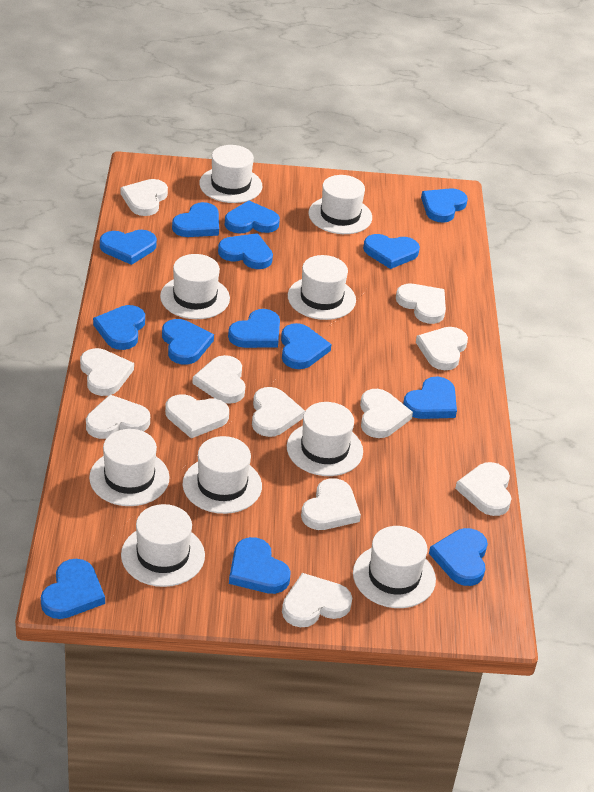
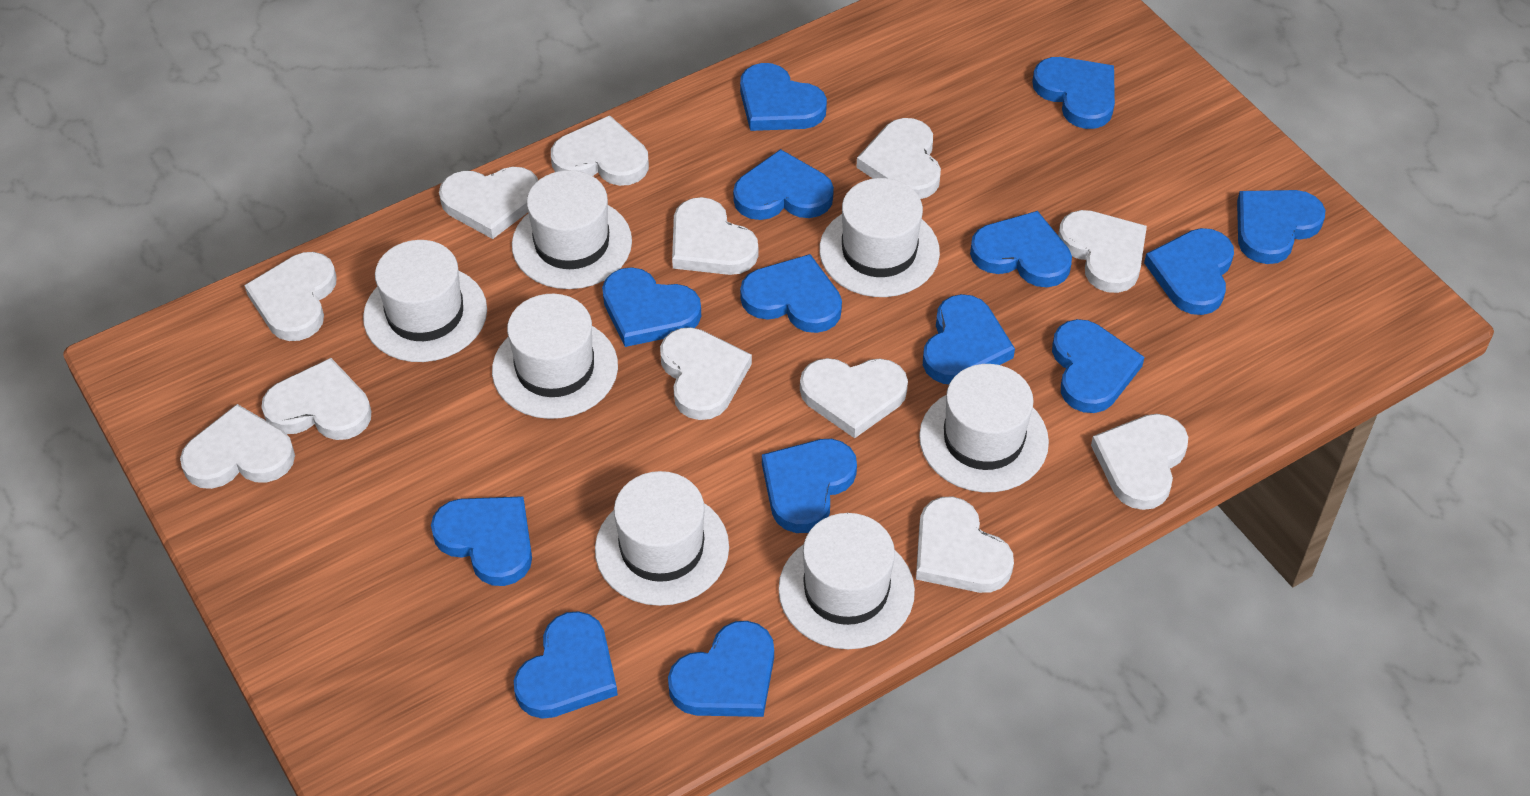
white hat: [89,429,170,506] [121,504,205,587] [160,254,230,319] [183,436,262,514] [199,145,262,203] [287,402,363,476] [288,255,356,320] [309,175,372,234] [353,526,436,608] = 9 -> [363,240,487,362] [492,294,618,419] [512,170,632,289] [595,471,729,606] [778,513,915,649] [819,178,940,297] [919,364,1049,492] = 7

